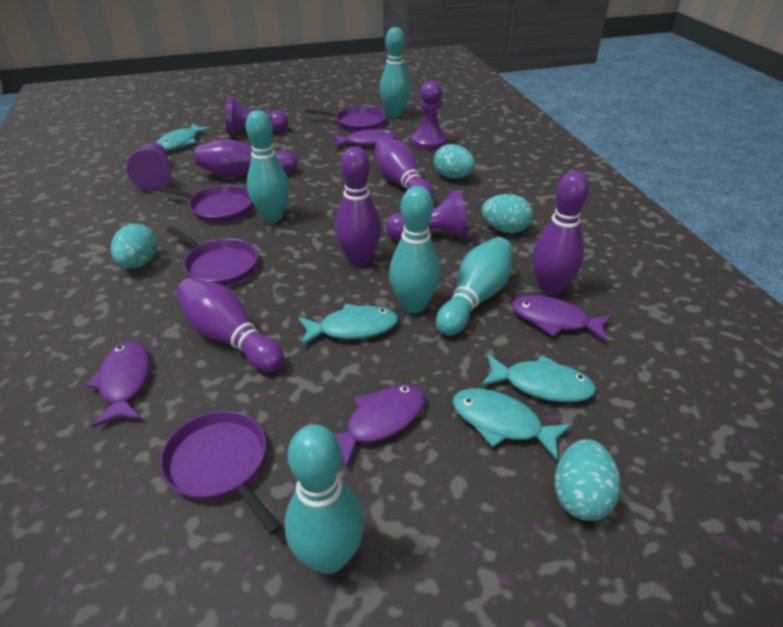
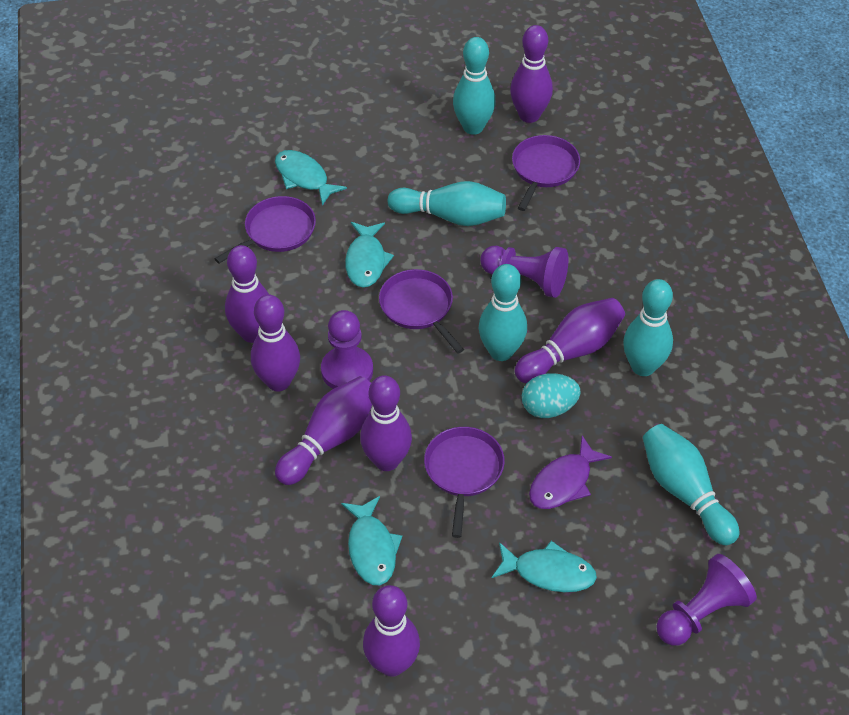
purple bowling pin: [176,277,284,372] [195,139,298,177] [335,147,381,267] [375,137,434,199] [532,171,589,295] = 5 -> [225,245,269,343] [251,294,300,391] [275,376,372,485] [360,375,412,471] [363,585,420,677] [510,25,553,123] [515,298,625,383] = 7
purple fish: [85,341,150,428] [333,129,397,147] [334,384,425,468] [512,295,612,342] = 4 -> [529,436,612,509] = 1
purple pawn: [127,143,172,191] [226,97,288,135] [386,190,468,240] [411,81,447,150] = 4 -> [321,310,373,389] [480,246,568,298] [656,554,757,645] = 3
turquoise egg: [111,224,158,268] [434,144,475,178] [482,194,533,233] [554,439,620,521] = 4 -> [522,373,580,418] = 1

